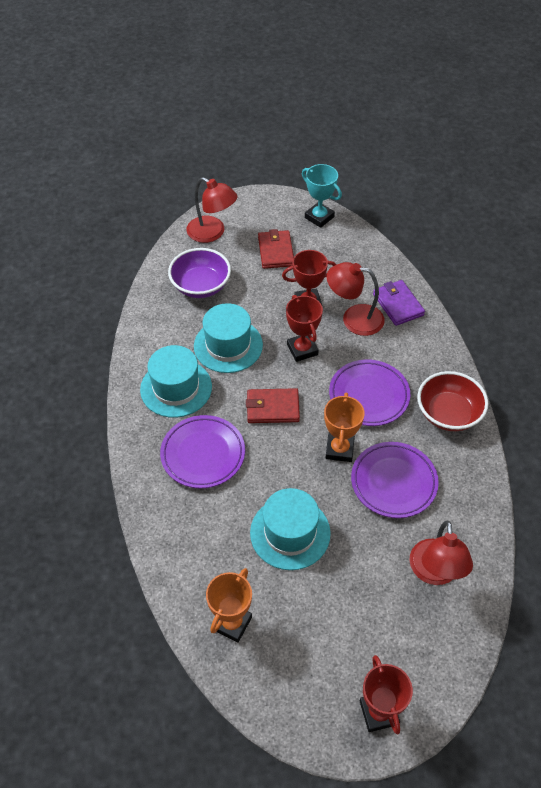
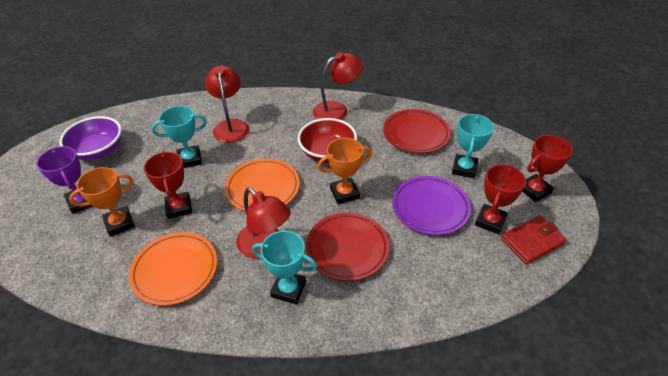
orange plate: none = 0 -> [129,232,217,306] [225,158,300,211] = 2
purple plate: [160,415,245,488] [329,360,410,426] [351,442,439,518] = 3 -> [392,176,471,235] = 1
purple trophy: none = 0 -> [36,146,92,214] = 1
purple wallet: [373,280,425,326] = 1 -> none = 0
red plate: none = 0 -> [306,213,389,281] [383,109,451,153] = 2
red wallet: [246,388,300,423] [258,229,294,269] = 2 -> [501,215,567,265] = 1
turquoise hat: [140,345,212,418] [194,303,263,373] [250,488,331,570] = 3 -> none = 0
turquoise trophy: [302,164,342,228] = 1 -> [151,106,207,168] [252,231,317,304] [452,114,494,178] = 3

